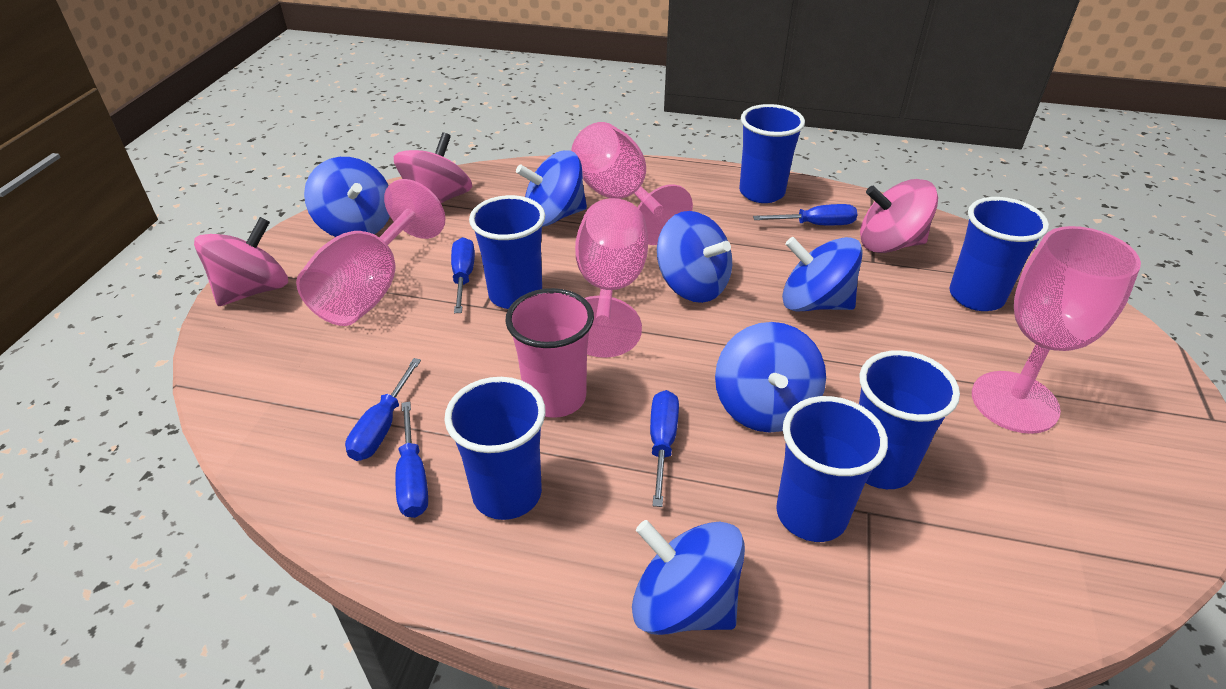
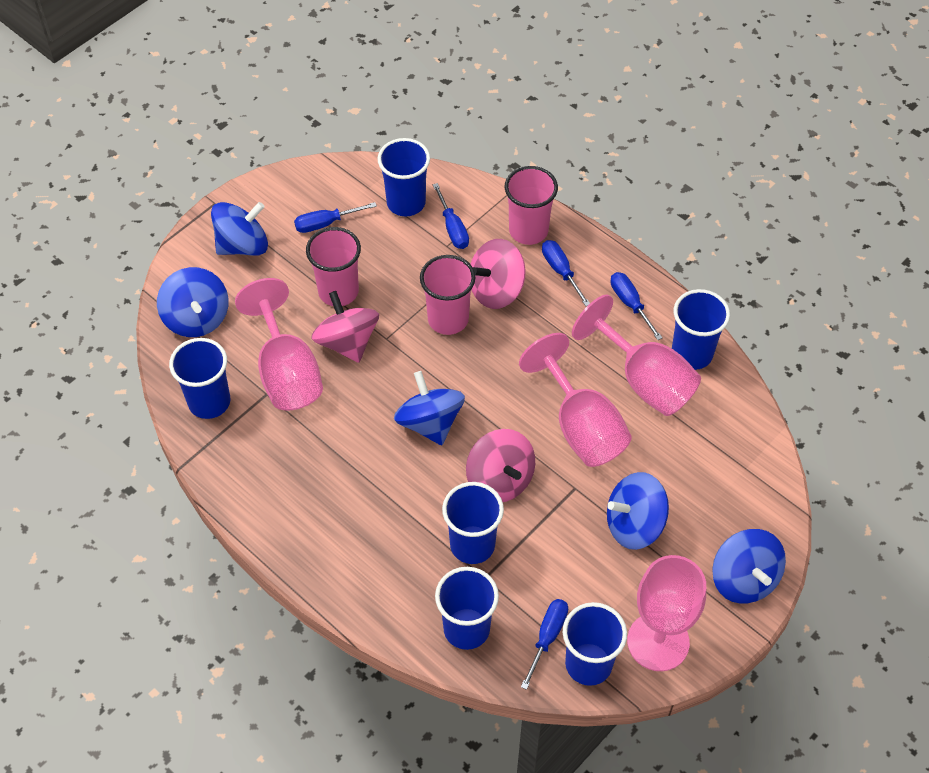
blue spinning top: [304,157,390,237] [516,150,587,227] [632,520,745,635] [657,211,732,303] [715,322,826,433] [782,237,863,312] = 6 -> [157,267,229,337] [211,202,268,256] [394,371,465,445] [607,472,669,550] [712,529,786,604] = 5
pink cup: [506,288,594,418] = 1 -> [306,227,361,306] [420,255,476,335] [505,166,558,245] = 3

